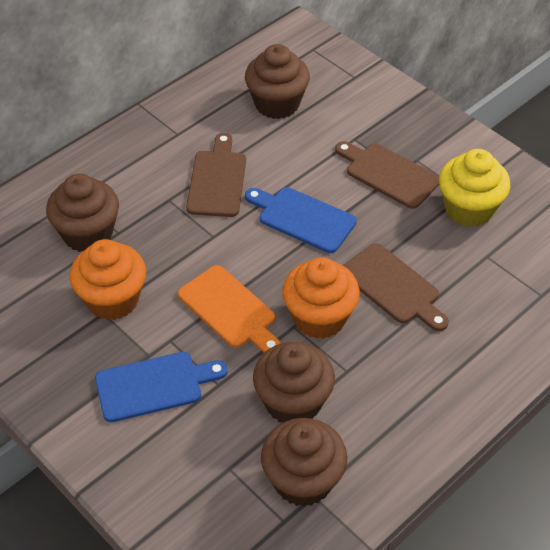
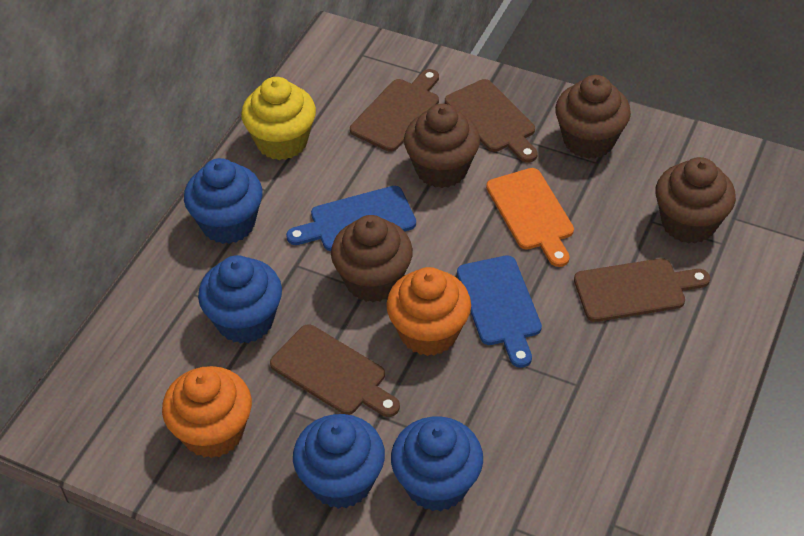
blue cupcake: none = 0 -> [184,158,263,244] [198,255,282,344] [293,414,385,509] [391,417,483,511] = 4
brown cutting board: [186,133,246,217] [335,141,439,209] [343,243,449,331] = 3 -> [270,324,400,417] [350,69,439,152] [445,79,538,163] [574,258,710,322] = 4

